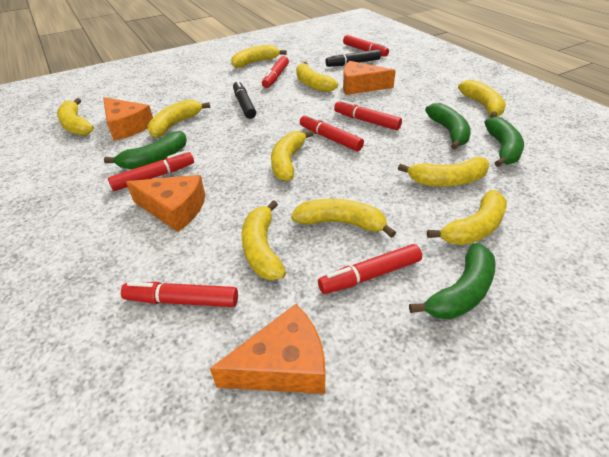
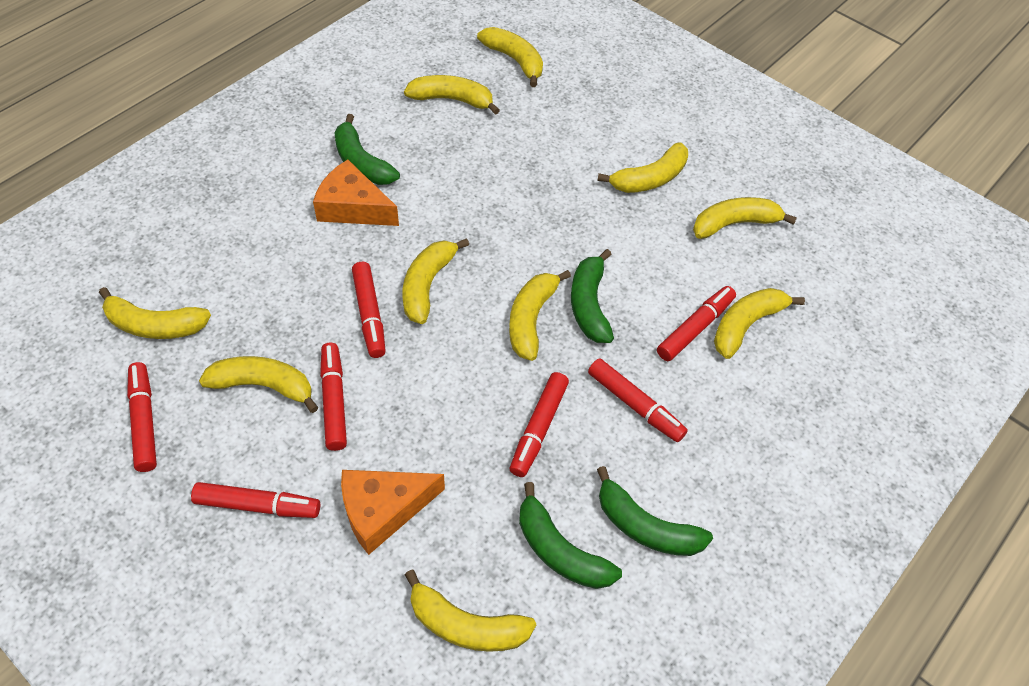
black marker: [233,80,256,119] [325,49,381,67] = 2 -> none = 0
orange cheese: [103,97,153,141] [126,175,205,232] [210,304,325,394] [343,61,396,95] = 4 -> [313,159,399,226] [341,470,445,555] = 2

